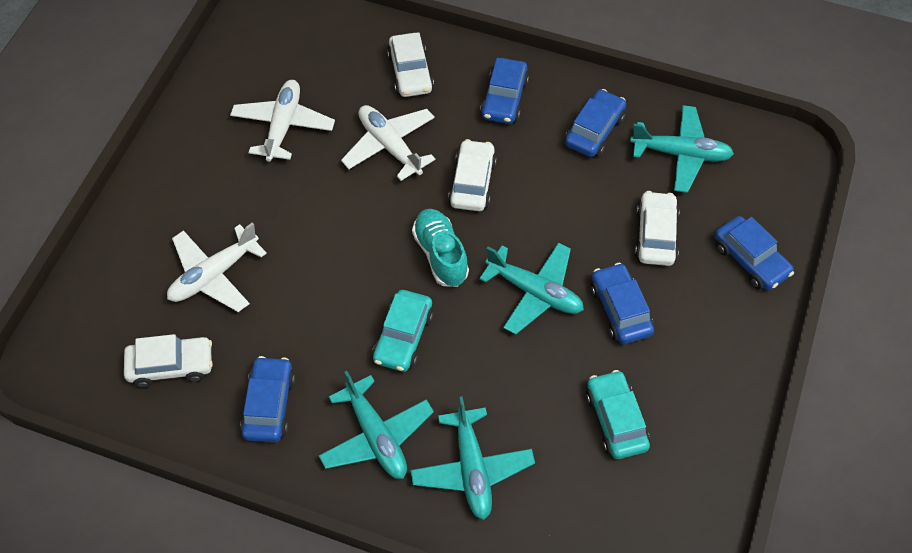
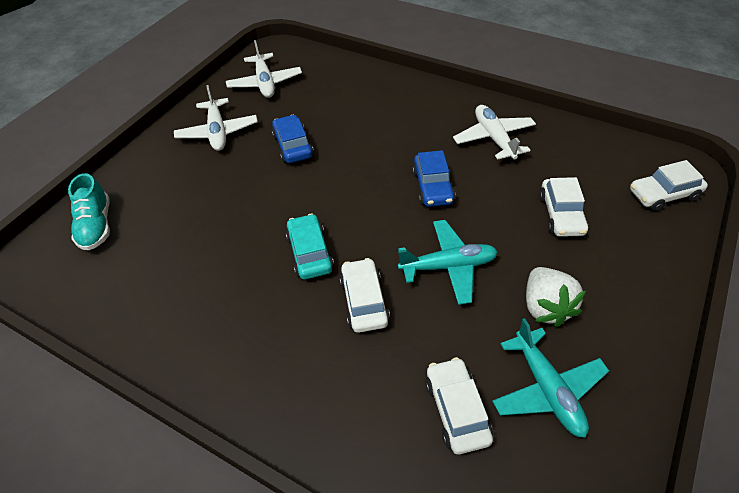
blue car: [240,356,295,442] [480,58,529,124] [565,89,626,157] [591,263,654,344] [715,216,794,290] = 5 -> [272,115,314,163] [412,150,456,207] = 2
turquoise car: [372,290,433,372] [586,370,650,459] = 2 -> [286,214,334,279] = 1
turquoise plane: [319,371,434,479] [410,396,535,520] [479,242,584,335] [630,105,734,193] = 4 -> [398,220,498,305] [492,318,609,438] = 2
white strawberry: none = 0 -> [526,267,586,327] = 1

